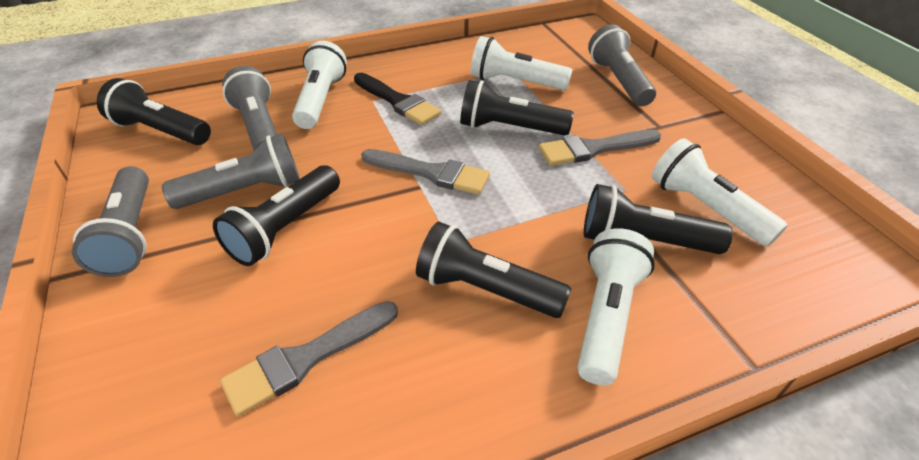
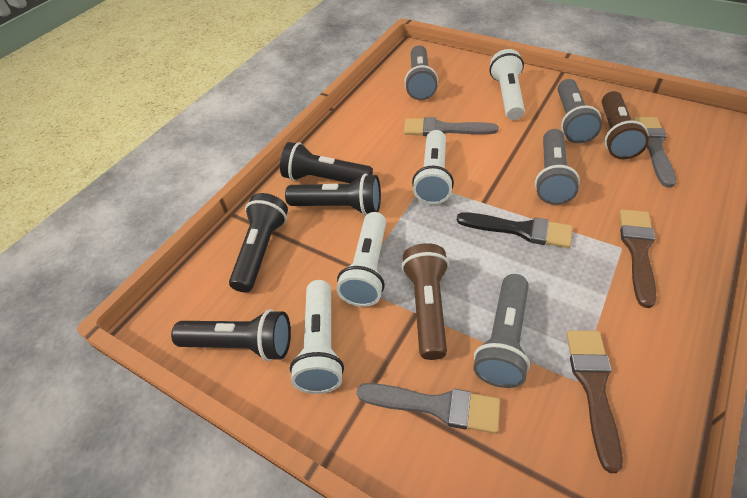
black flashlight: [97,78,211,145] [213,165,340,266] [416,222,572,318] [460,80,574,136] [584,184,733,254] = 5 -> [171,309,291,361] [229,193,288,293] [280,142,373,183] [285,174,381,215] = 4
brown brush: none = 0 -> [566,330,623,473] [619,209,656,308] = 2
brown flashlight: none = 0 -> [401,243,449,360] [602,91,649,159] = 2

